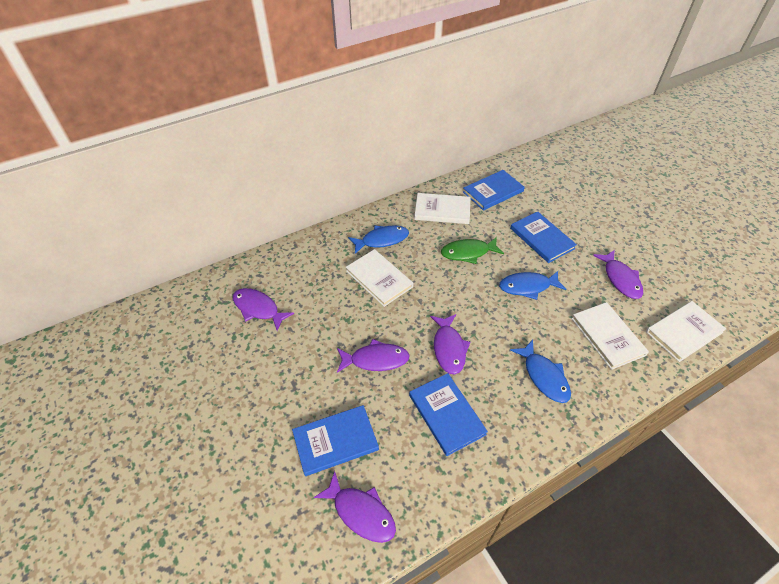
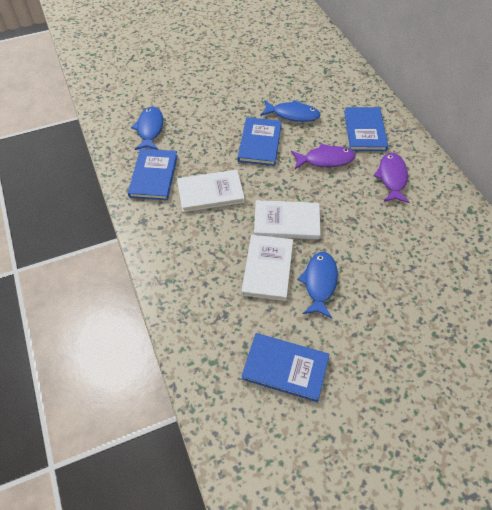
green fish: [441,237,504,264] = 1 -> none = 0
purple fish: [233,288,294,331] [314,471,396,543] [337,339,410,373] [430,314,471,375] [593,250,643,299] = 5 -> [291,144,355,169] [374,153,410,203] = 2
white book: [346,249,413,307] [414,193,470,224] [571,302,649,370] [646,301,726,362] = 4 -> [177,170,245,212] [242,235,293,301] [254,200,321,239] = 3

